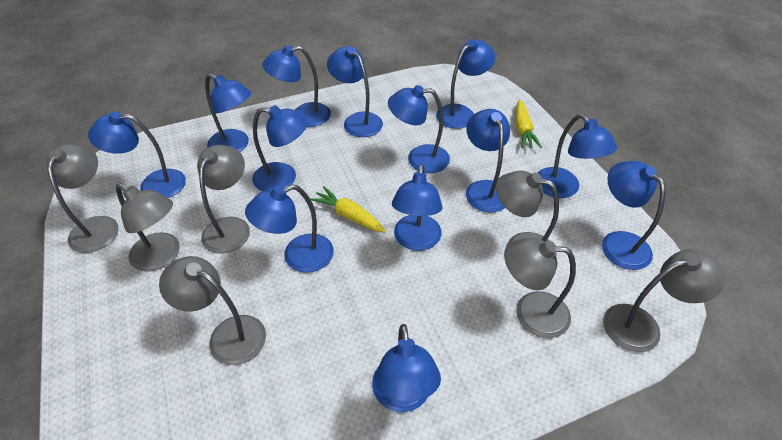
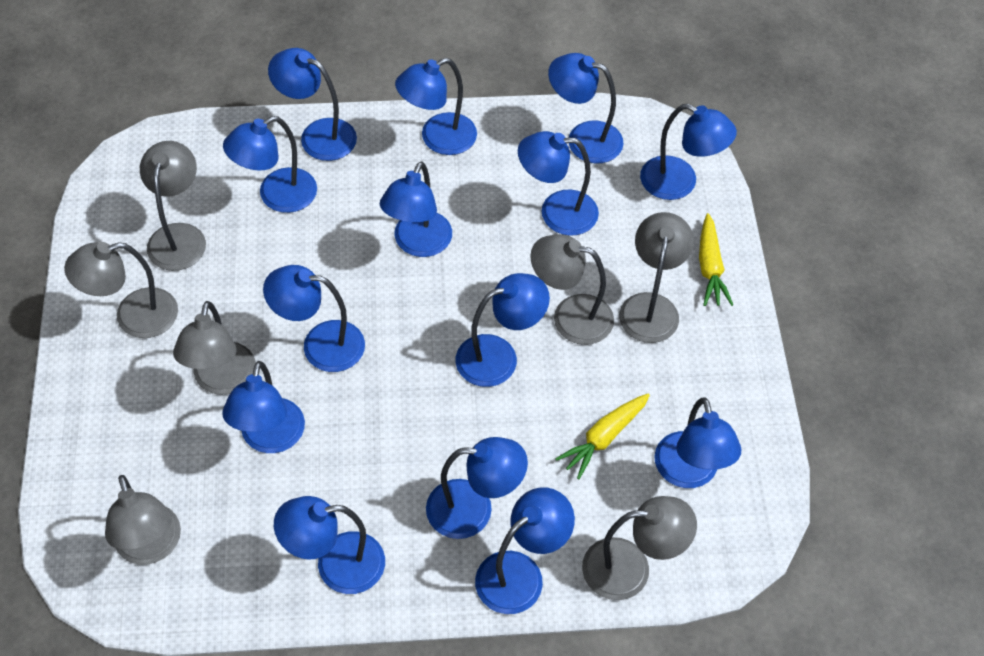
blue lamp: [88,111,186,198] [205,74,251,152] [245,184,334,273] [252,105,308,191] [262,45,331,127] [327,46,383,137] [372,324,441,412] [388,85,450,173] [392,164,443,251] [436,39,495,129] [466,109,510,213] [538,114,617,198] [602,161,666,270] = 13 -> [222,361,305,453] [223,116,317,213] [263,265,365,372] [268,48,357,161] [274,496,385,594] [380,161,452,257] [395,58,477,155] [426,437,528,539] [455,273,550,387] [475,487,575,614] [518,131,599,236] [548,53,624,163] [640,104,737,200] [654,398,741,488] = 14

